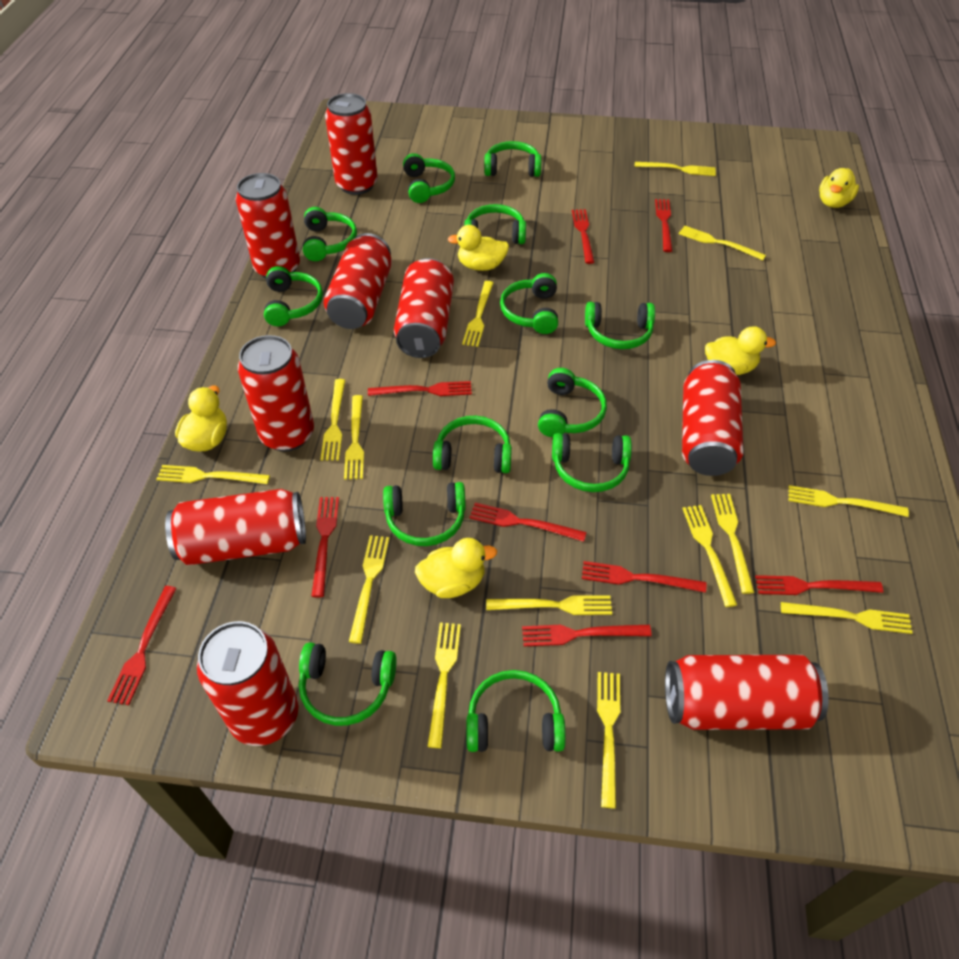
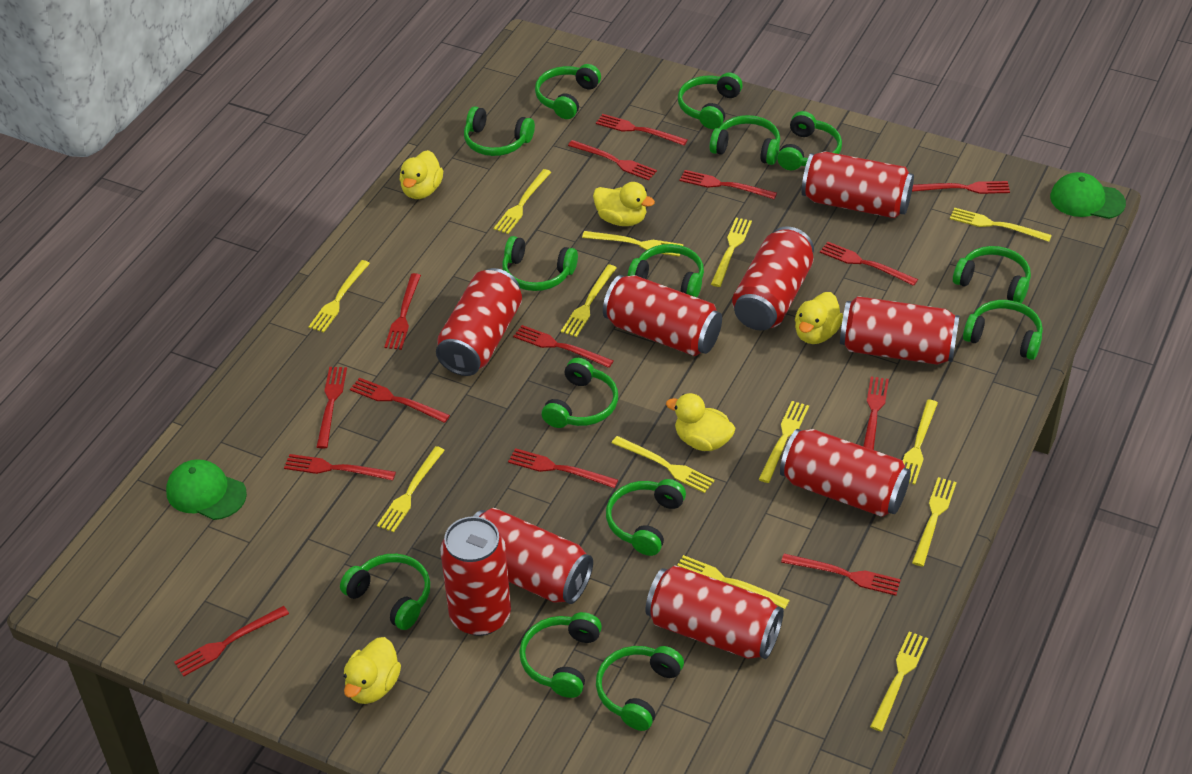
green cap: none = 0 -> [166,459,247,520] [1050,172,1126,219] = 2
green headphones: [264,266,323,326] [299,642,397,726] [303,207,357,261] [383,482,466,546] [403,153,455,203] [433,416,512,473] [464,204,526,244] [467,670,566,752] [484,141,541,177] [500,273,558,334] [538,368,607,437] [552,433,632,492] [585,302,655,349] = 13 -> [340,554,430,630] [464,106,535,156] [502,236,578,291] [519,612,602,698] [535,64,601,119] [542,358,618,428] [596,646,684,731] [606,479,686,556] [627,244,704,297] [678,73,743,129] [710,115,780,165] [777,111,842,170] [953,246,1031,303] [963,300,1043,360] = 14
red fork: [107,586,177,705] [311,497,339,597] [368,381,472,396] [469,502,587,542] [522,625,652,646] [572,209,595,264] [582,561,707,593] [655,199,672,252] [755,575,883,595] = 9 -> [174,606,289,676] [284,454,396,480] [316,367,347,449] [350,378,450,423] [384,273,421,350] [508,448,618,488] [513,325,613,368] [568,140,657,180] [596,114,687,146] [680,170,777,199] [781,553,901,596] [820,242,918,286] [863,376,889,450] [912,181,1010,194] = 14
yellow fork: [156,465,270,484] [320,379,345,461] [344,395,364,480] [349,535,389,644] [427,623,461,748] [462,281,494,347] [486,595,612,615] [597,672,620,808] [634,162,716,176] [679,226,766,260] [682,505,737,607] [711,494,754,594] [781,602,913,634] [789,485,909,517] = 14 -> [308,260,370,333] [377,446,445,532] [494,169,551,234] [561,264,617,337] [582,231,683,257] [612,436,715,493] [677,555,790,609] [711,218,752,287] [759,401,809,483] [870,631,928,732] [903,400,938,485] [912,477,957,567] [950,208,1052,242] = 13

